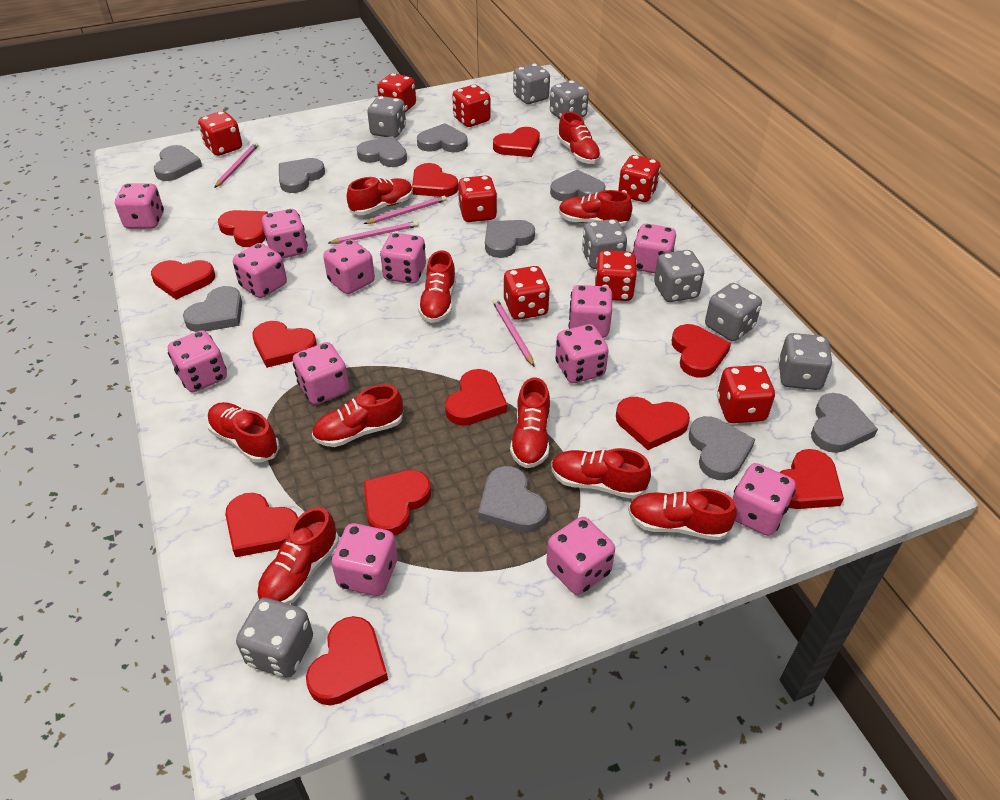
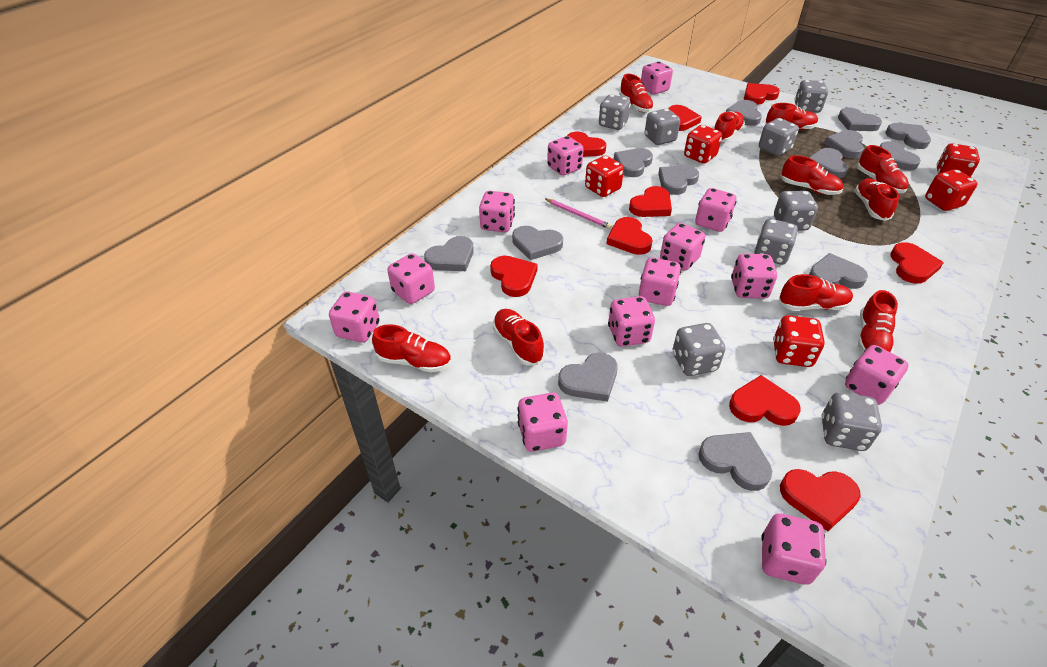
grey heart: [154,145,202,181] [183,286,242,332] [279,158,325,193] [357,136,407,167] [417,123,468,152] [478,466,547,533] [485,220,535,258] [550,170,606,201] [689,416,755,480] [811,393,878,453] = 10 -> [424,236,474,271] [512,226,563,260] [558,353,618,402] [614,148,653,177] [658,165,699,195] [698,432,772,491] [726,100,762,126] [809,148,848,178] [809,253,868,289] [824,130,864,158] [838,107,882,131] [880,141,921,171] [886,123,931,149] = 13
pink pencil: [214,142,259,188] [328,221,419,244] [364,196,446,224] [493,299,535,367] = 4 -> [545,198,612,229] = 1
red dice: [198,111,242,156] [377,73,416,112] [452,85,491,127] [458,176,497,222] [504,266,550,320] [595,250,637,301] [618,155,661,202] [717,365,775,423] = 8 -> [585,155,624,197] [684,125,722,164] [773,315,825,367] [925,169,978,211] [937,143,980,177] = 5
red heart: [151,260,215,300] [218,210,268,247] [225,493,298,557] [252,321,317,368] [306,616,388,705] [364,470,431,536] [412,163,458,197] [445,369,507,426] [493,127,540,157] [616,397,690,450] [672,324,731,378] [779,449,844,509] = 12 -> [490,256,537,297] [567,132,606,157] [607,217,653,255] [629,186,672,217] [668,105,702,131] [729,375,801,426] [744,83,780,105] [780,469,861,531] [891,242,944,284] = 9

